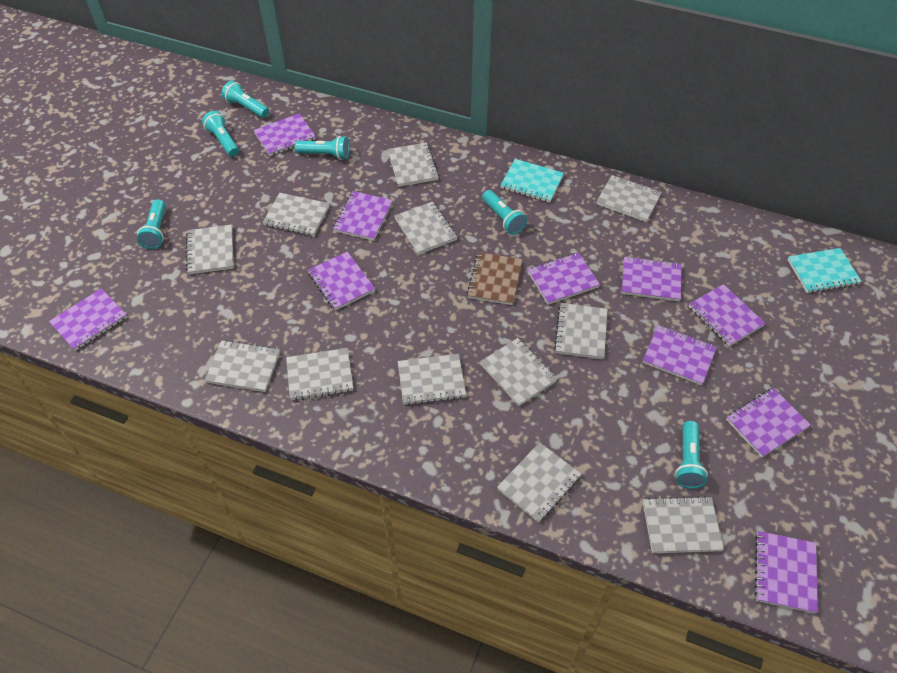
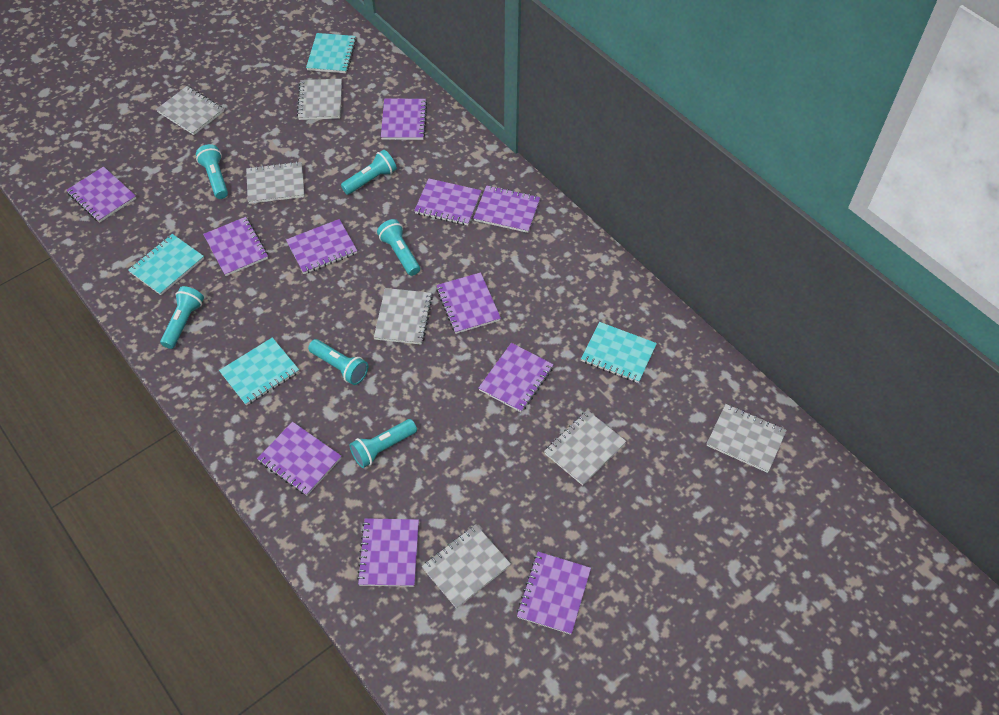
brown notebook: [467,252,522,305] = 1 -> none = 0
grey notebook: [186,225,234,274] [205,340,280,392] [263,193,330,236] [286,348,353,401] [387,142,439,187] [394,202,457,255] [398,354,466,405] [480,338,557,406] [497,442,581,523] [554,303,608,359] [596,175,662,222] [643,496,724,553] = 12 -> [156,86,224,135] [246,161,305,204] [297,79,342,120] [374,288,433,345] [421,524,511,609] [544,410,626,486] [706,404,787,473] = 7
purple notebook: [49,288,127,351] [254,114,316,156] [308,252,375,310] [333,191,393,241] [528,253,600,305] [622,256,682,301] [642,325,717,386] [689,284,765,346] [726,388,811,457] [755,531,818,614] = 10 -> [66,166,136,222] [203,217,268,276] [257,422,341,496] [286,219,357,274] [357,518,419,587] [381,99,427,140] [414,178,482,225] [436,272,501,334] [474,185,540,233] [478,343,554,412] [517,552,591,635] = 11
turquoise notebook: [500,159,564,203] [787,248,862,293] = 2 -> [128,234,204,295] [219,337,299,406] [306,33,357,73] [581,322,657,383] = 4

